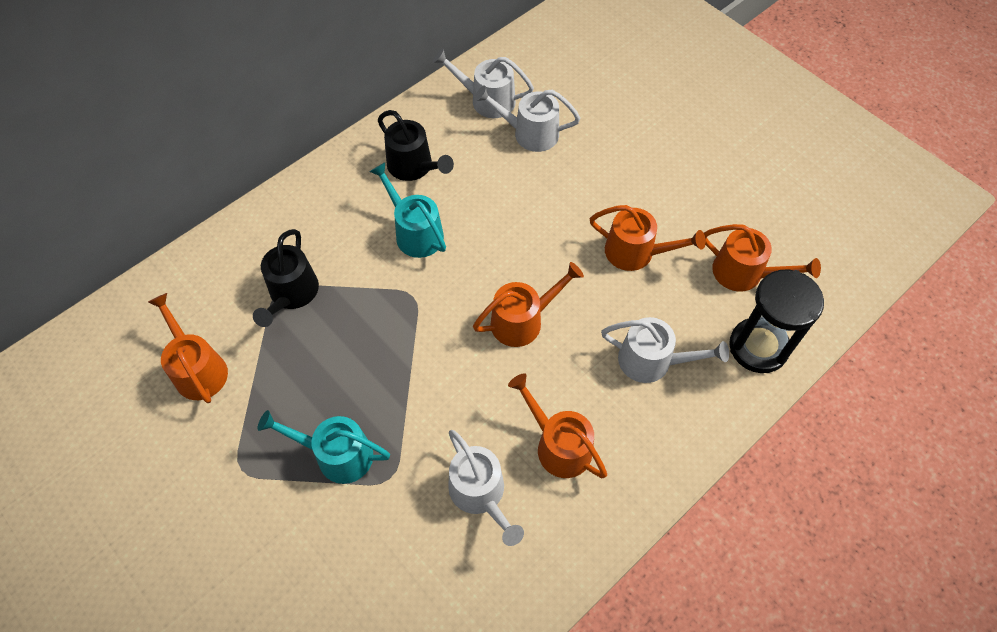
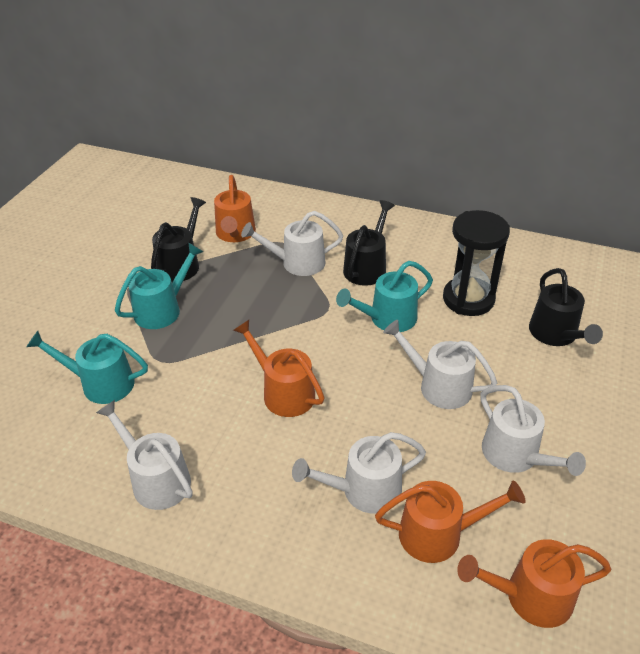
black watering can: [253,229,319,327] [378,110,454,181] = 2 -> [151,197,206,282] [343,200,395,286] [529,268,603,346] = 3
orange watering can: [148,293,228,403] [473,262,584,347] [508,373,607,478] [590,205,706,271] [704,224,821,292] = 5 -> [214,175,256,242] [233,320,325,417] [375,481,526,563] [457,539,611,628] = 4
turquoise watering can: [257,410,390,484] [370,162,446,258] = 2 -> [27,331,148,404] [115,243,203,329] [336,261,433,332] = 3
white watering can: [433,49,534,118] [448,430,524,546] [475,86,580,152] [601,317,729,383] = 4 -> [96,400,193,510] [241,211,343,276] [292,432,426,513] [383,320,497,409] [480,385,586,476] = 5

